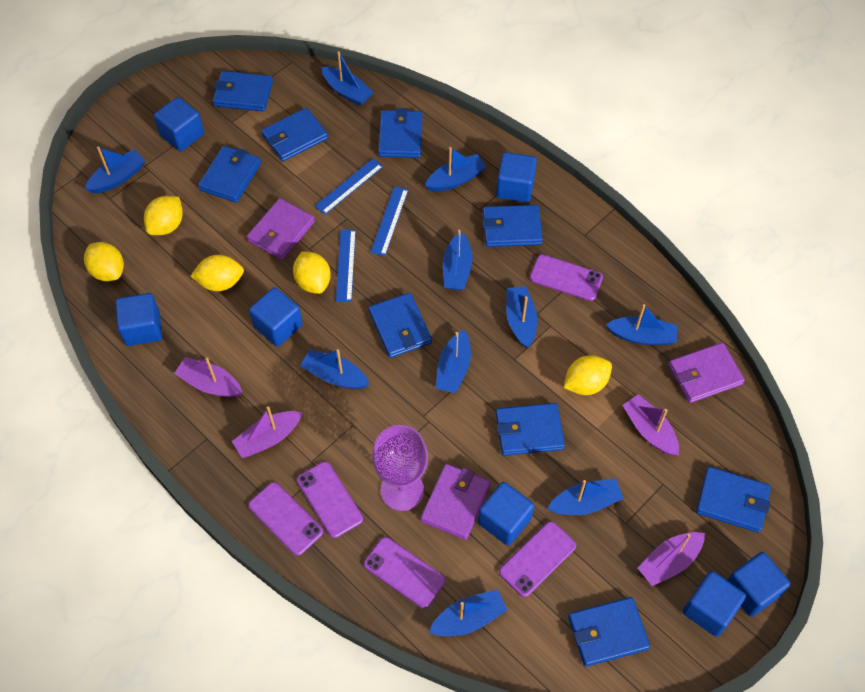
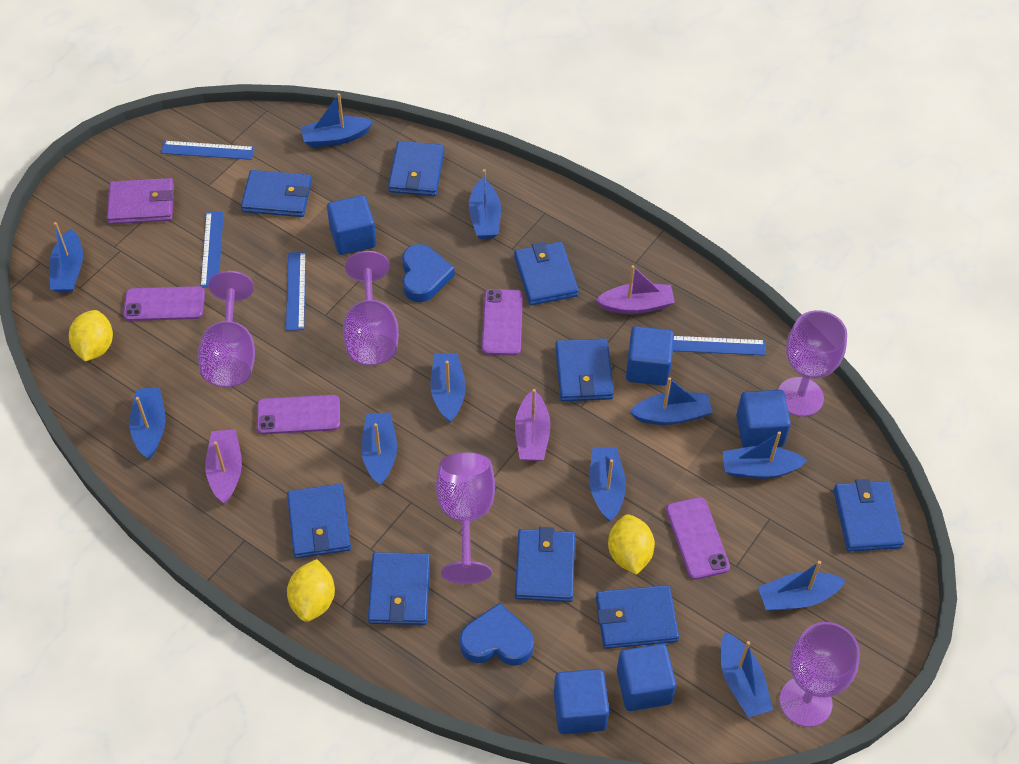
blue boat: [85,146,145,194] [300,349,369,389] [322,51,374,106] [425,147,486,192] [429,589,507,636] [435,330,471,393] [443,230,473,290] [506,286,538,348] [547,479,624,515] [606,304,678,345] = 10 -> [49,222,83,293] [129,387,165,459] [300,93,373,147] [361,413,397,486] [430,353,466,423] [469,169,501,239] [589,447,626,522] [629,377,713,425] [720,632,773,718] [722,431,808,479] [758,561,846,611] = 11
blue cube: [115,293,162,346] [154,97,204,151] [249,287,303,346] [478,482,534,546] [496,152,537,202] [683,571,746,637] [727,552,790,617] = 7 -> [327,195,376,255] [554,669,609,734] [617,644,676,711] [626,326,674,386] [736,390,791,448] = 5
blue heart: none = 0 -> [402,244,455,302] [460,603,534,666] = 2
blue ruler: [315,159,383,215] [336,230,356,302] [370,187,409,256] = 3 -> [161,141,255,160] [201,212,224,287] [286,252,306,331] [673,336,766,356] = 4
purple boat: [174,357,243,397] [232,406,302,458] [622,394,679,456] [638,532,705,586] = 4 -> [205,429,242,504] [515,389,551,461] [596,265,675,314] = 3
purple goblet: [372,425,428,511] = 1 -> [198,271,255,387] [343,251,399,365] [436,452,495,584] [778,310,847,417] [780,622,860,727] = 5
purple phone: [248,482,323,556] [297,462,363,538] [364,537,446,608] [499,521,576,597] [530,254,603,301] = 5 -> [123,286,205,321] [257,395,340,434] [482,289,523,356] [666,497,730,580] = 4
purple wallet: [247,198,315,260] [421,464,491,540] [668,342,745,403] = 3 -> [107,178,174,224] = 1
yellow lemon: [84,242,124,281] [144,196,183,235] [191,255,244,291] [293,251,331,294] [563,355,612,395] = 5 -> [69,310,113,361] [287,559,335,622] [608,514,655,575] = 3

